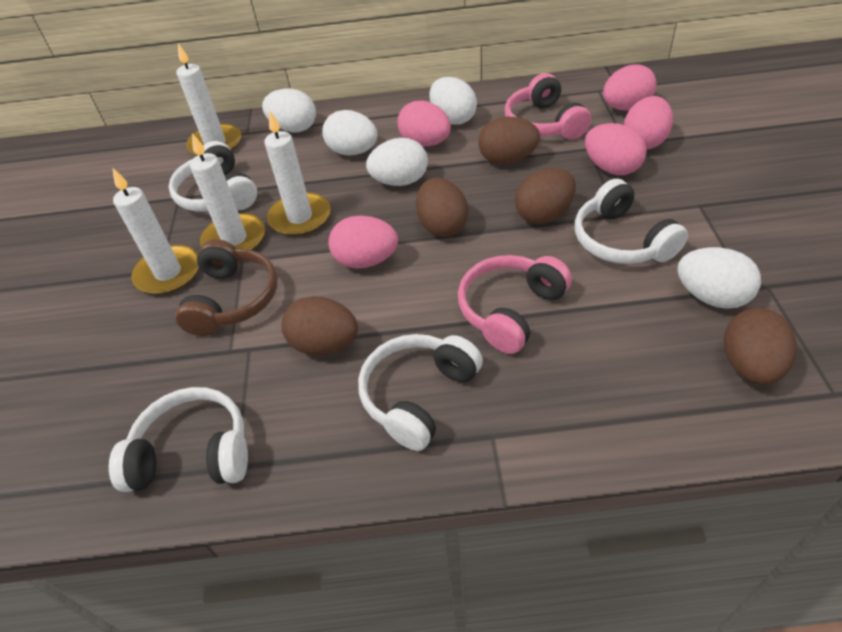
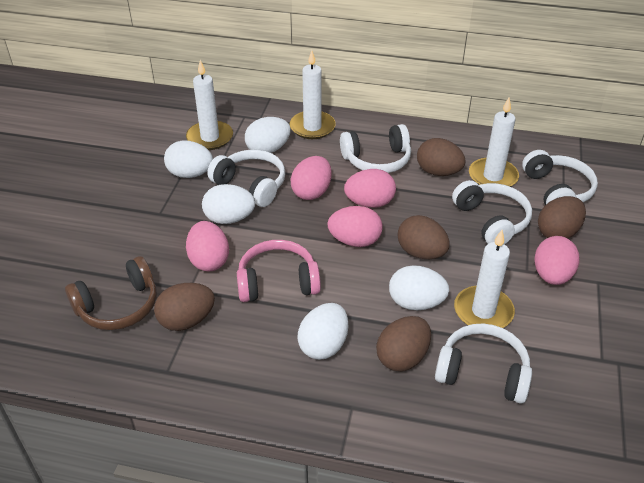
pink headphones: [458,255,572,354] [505,73,591,140] = 2 -> [237,240,321,302] = 1
white headphones: [109,387,248,492] [169,141,257,212] [358,334,483,451] [575,179,688,264] = 4 -> [207,150,285,207] [340,124,411,173] [435,324,532,404] [452,180,532,244] [522,150,598,205] = 5

